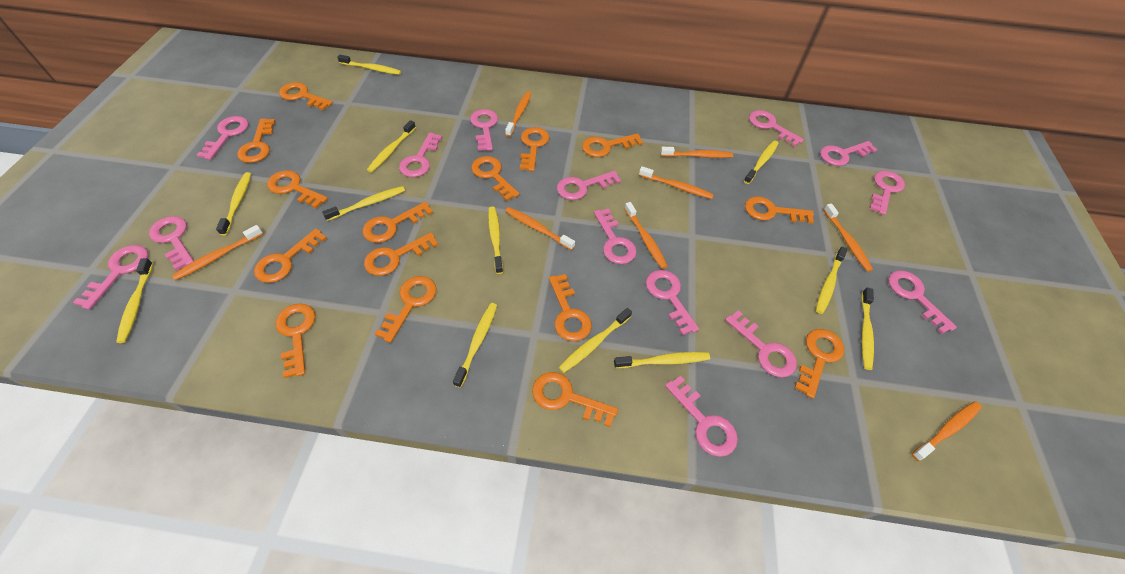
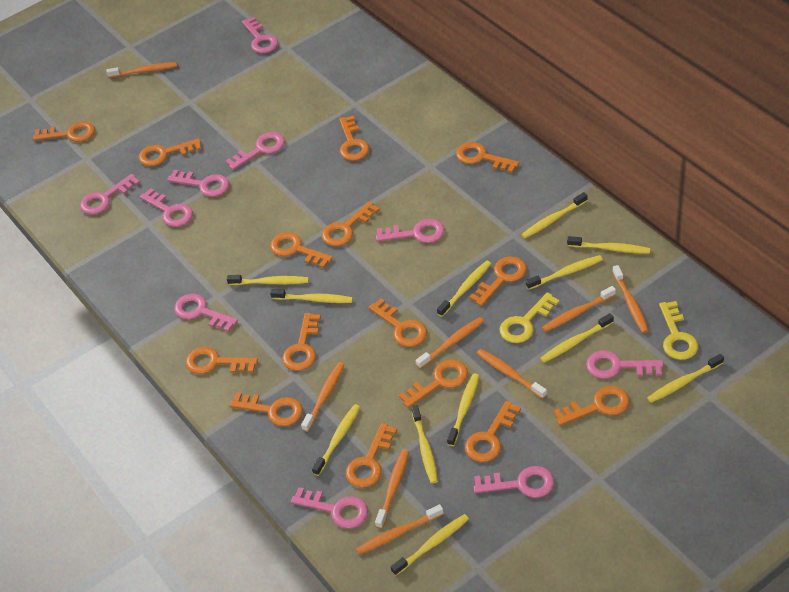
pink key: [73,245,148,310] [149,216,194,271] [197,116,249,160] [399,133,442,177] [470,109,498,151] [557,171,621,200] [594,208,637,264] [646,270,699,335] [665,376,738,457] [725,310,797,377] [749,110,804,146] [820,141,877,166] [869,171,905,215] [888,270,957,334] = 14 -> [80,174,140,215] [140,188,193,227] [167,170,229,197] [174,294,238,332] [225,132,285,170] [242,17,278,53] [291,487,368,529] [376,219,444,243] [474,466,554,498] [586,350,663,379] = 10
yellow key: none = 0 -> [500,292,560,343] [659,301,698,360] = 2

